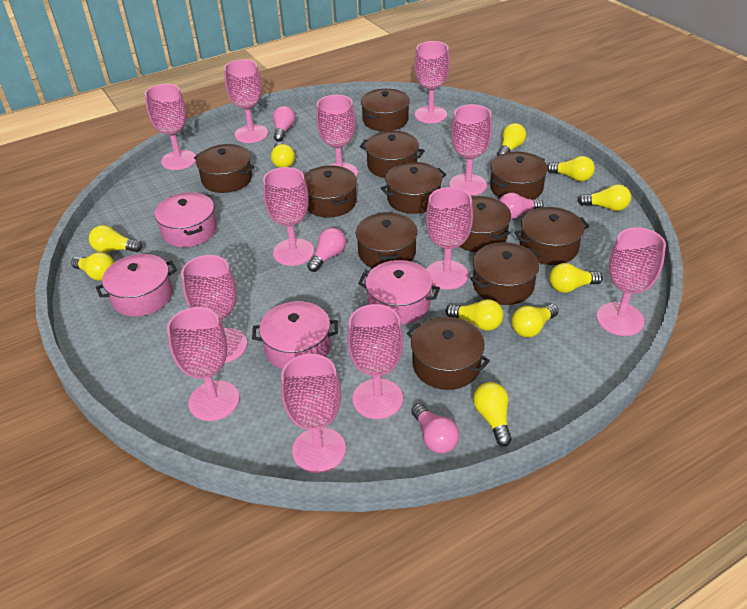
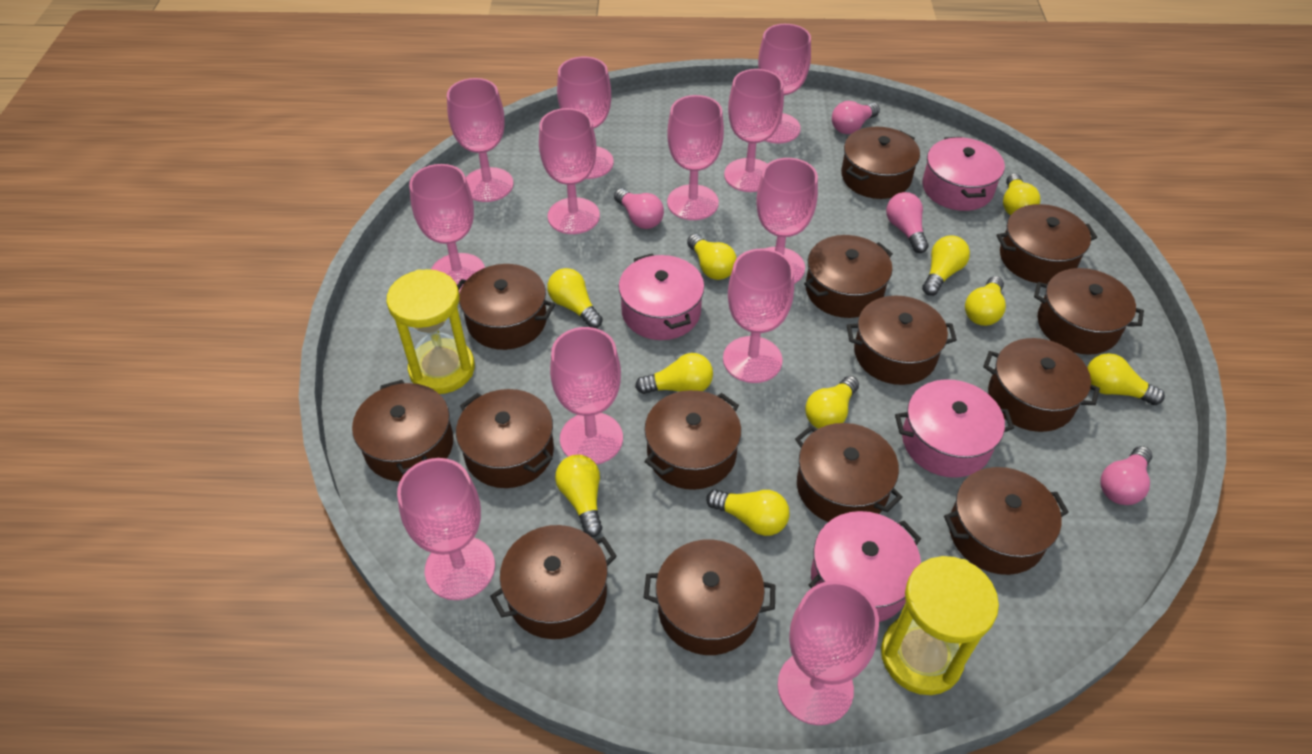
brown pot: [194,144,254,193] [304,166,357,217] [356,212,418,268] [360,131,425,178] [361,89,410,131] [381,162,446,214] [407,317,490,390] [459,196,511,252] [470,242,540,305] [490,152,548,199] [514,207,589,265] = 11 -> [352,380,454,482] [456,389,554,488] [457,264,555,350] [490,525,617,639] [644,390,741,490] [644,540,775,655] [795,423,903,522] [804,235,893,318] [841,127,920,199] [847,296,957,385] [944,467,1069,575] [983,338,1100,432] [996,204,1097,284] [1034,268,1144,355] = 14
yellow hourglass: none = 0 -> [386,269,475,394] [881,556,999,695] = 2

